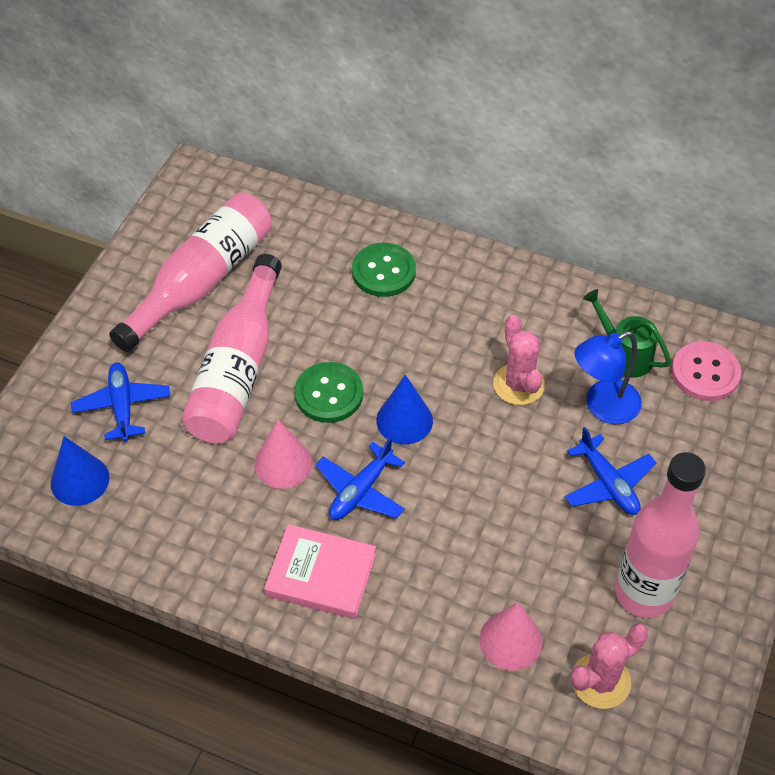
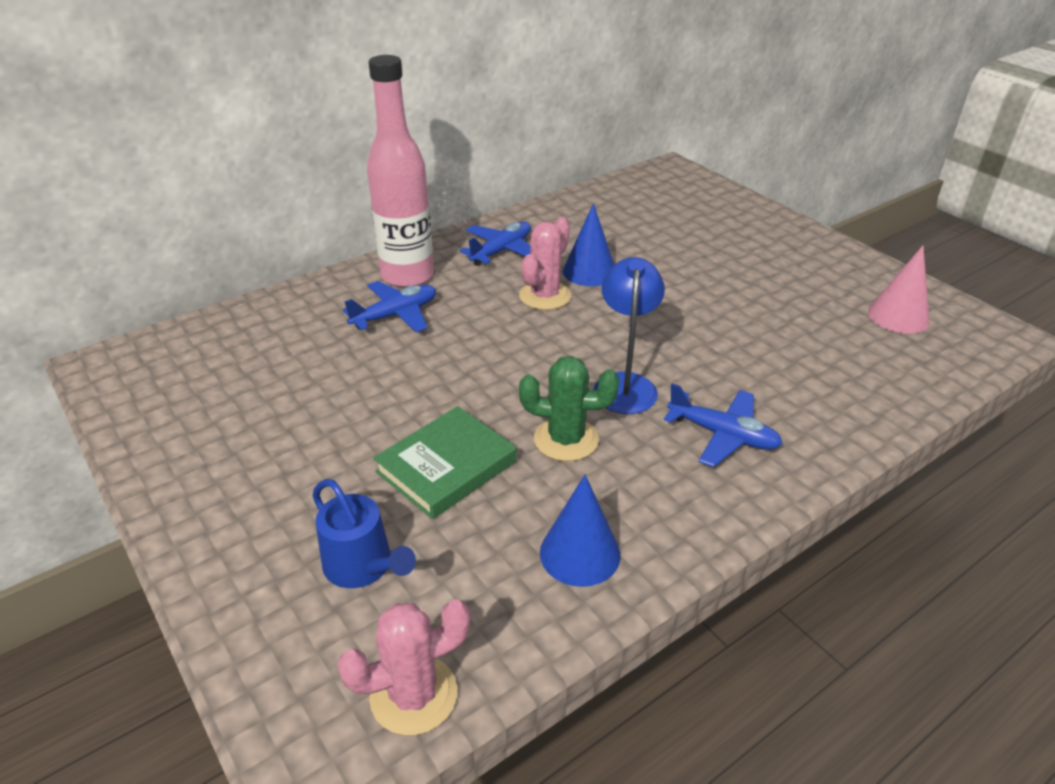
blue watering can: none = 0 -> [312,479,416,588] = 1
green book: none = 0 -> [373,406,517,519] = 1
green button: [295,362,363,423] [352,243,416,297] = 2 -> none = 0
green cactus: none = 0 -> [519,356,619,461] = 1
green watering can: [583,289,671,378] = 1 -> none = 0
pink book: [264,524,376,619] = 1 -> none = 0
pink bottle: [109,193,272,352] [182,254,282,443] [615,452,706,618] = 3 -> [367,55,434,288] = 1
pink button: [671,341,741,401] = 1 -> none = 0
pink cone: [254,419,312,489] [479,602,543,670] = 2 -> [868,246,930,334] = 1

